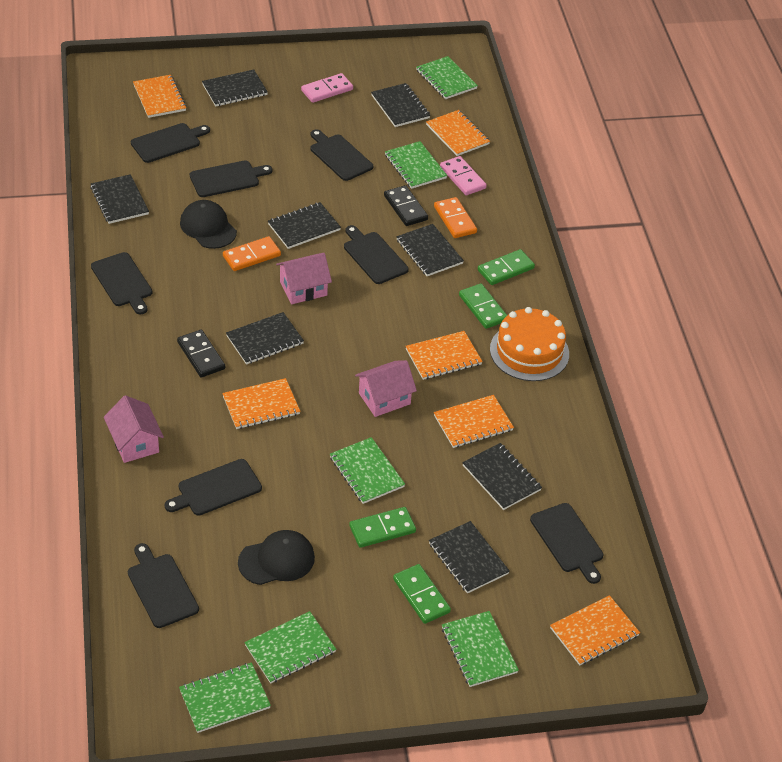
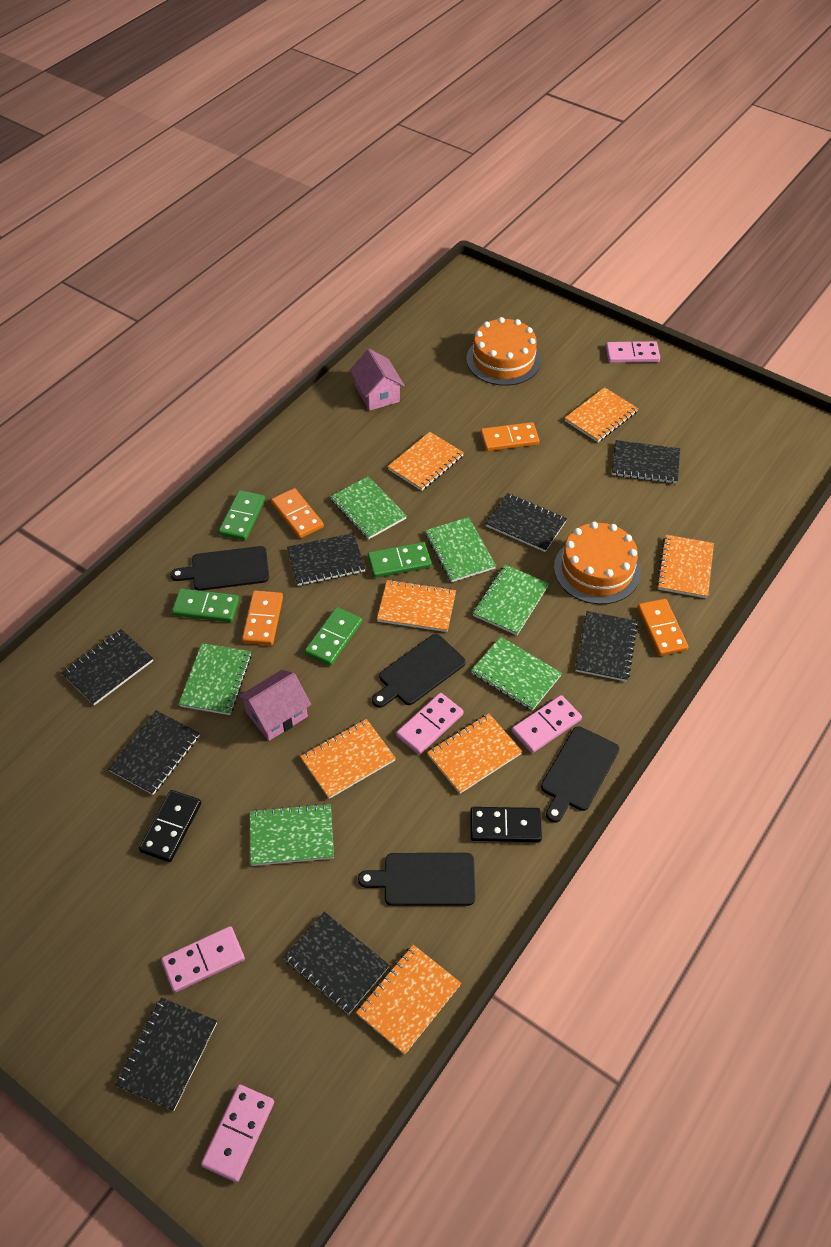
black cap: [180,200,237,249] [238,530,315,585] = 2 -> none = 0
black cutting board: [91,252,153,314] [128,543,199,628] [131,123,210,163] [165,459,262,516] [190,160,272,197] [311,129,373,181] [344,225,409,284] [530,503,603,584] = 8 -> [170,546,269,591] [358,853,475,906] [372,634,466,708] [541,726,620,823] = 4
orange cake: [490,307,569,381] = 1 -> [466,317,541,386] [554,522,641,604] = 2
orange domino: [223,236,281,271] [434,197,477,238] = 2 -> [242,590,283,645] [271,488,324,539] [481,422,540,451] [637,599,688,656] = 4
orange notebook: [133,75,187,118] [222,378,300,429] [406,331,483,380] [426,110,490,156] [434,395,514,448] [550,595,640,665] = 6 -> [300,719,396,799] [356,945,461,1055] [377,579,456,632] [387,432,464,491] [427,713,522,794] [565,387,638,442] [657,535,714,598] = 7
pink domino: [301,73,353,103] [440,156,487,195] = 2 -> [161,926,245,993] [201,1085,274,1182] [396,693,464,755] [512,695,582,753] [606,341,660,363] = 5
pink house: [104,395,164,463] [276,253,332,304] [355,360,417,417] = 3 -> [238,670,311,741] [350,349,405,411] = 2

